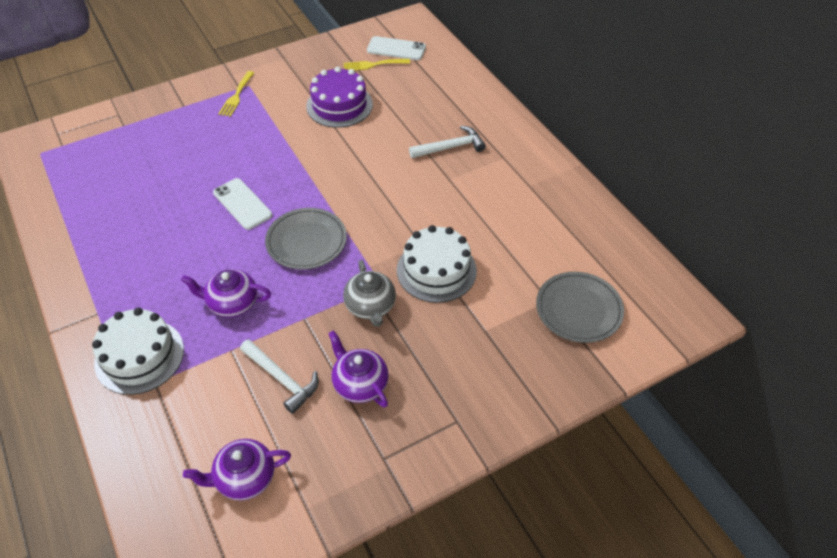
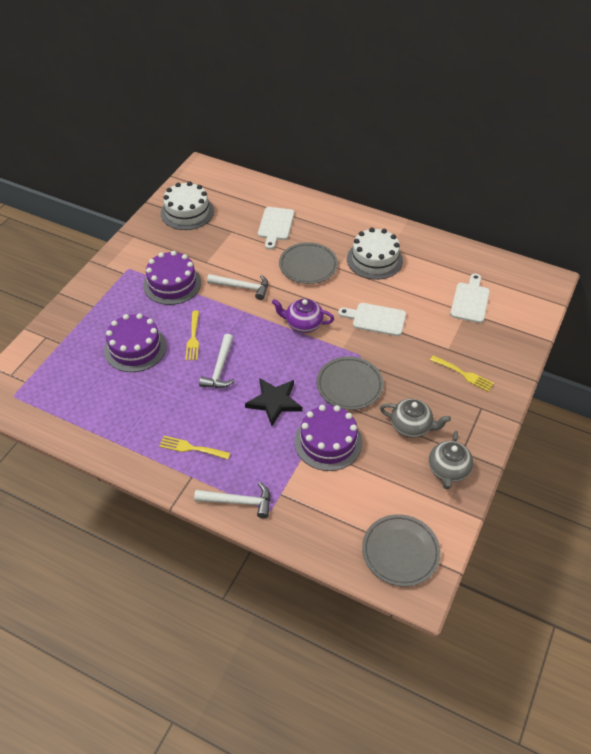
black star: none = 0 -> [245,378,302,426] = 1
grey plate: [265,208,347,270] [536,272,624,343] = 2 -> [279,242,338,284] [316,356,384,410] [362,514,441,587] = 3
grey teapot: [343,260,396,327] = 1 -> [380,399,451,438] [429,431,473,489] = 2
purple cake: [306,67,373,128] = 1 -> [104,313,166,372] [143,251,201,305] [294,405,362,471] = 3
purple teapot: [181,269,271,317] [183,439,291,500] [328,330,389,408] = 3 -> [272,299,334,333] = 1
white cutting board: none = 0 -> [258,207,294,250] [338,303,406,336] [450,274,490,323] = 3
white hammer: [240,339,319,414] [409,126,486,158] = 2 -> [194,482,270,518] [199,334,235,388] [207,274,268,300] = 3
white phone: [213,178,272,230] [367,36,426,60] = 2 -> none = 0
yellow fork: [218,71,254,117] [344,59,410,70] = 2 -> [159,436,230,459] [185,311,199,360] [430,355,494,392] = 3

